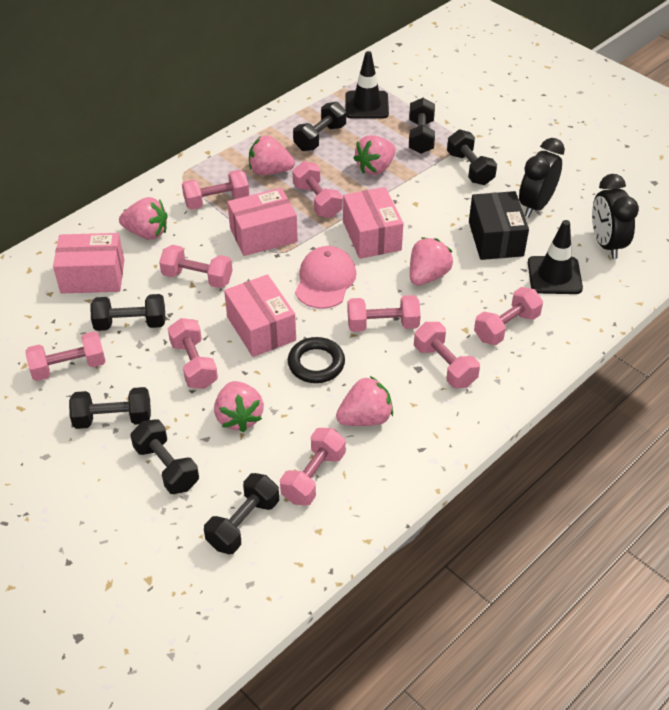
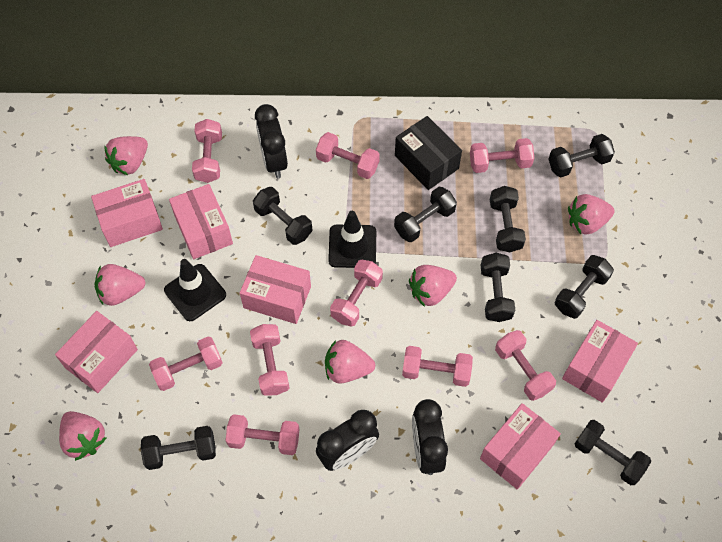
black clock: [519,138,565,218] [592,174,639,259] = 2 -> [255,104,288,178] [316,410,379,471] [412,399,448,475] = 3
black dumbbell: [69,387,151,429] [90,294,165,331] [130,419,199,494] [204,473,279,554] [293,102,346,151] [409,98,435,154] [447,129,497,185] = 7 -> [141,426,216,470] [253,187,313,245] [394,187,457,242] [481,253,515,322] [490,186,526,252] [549,134,615,178] [555,255,614,319] [574,420,651,485] = 8
black ring: [288,337,345,383] = 1 -> none = 0
pink box: [53,233,124,294] [224,274,296,357] [227,188,298,256] [343,187,403,259] = 4 -> [55,311,138,393] [91,179,163,247] [169,184,233,259] [240,255,311,324] [480,403,561,490] [562,320,638,403] = 6
pink cap: [295,246,356,309] = 1 -> none = 0

